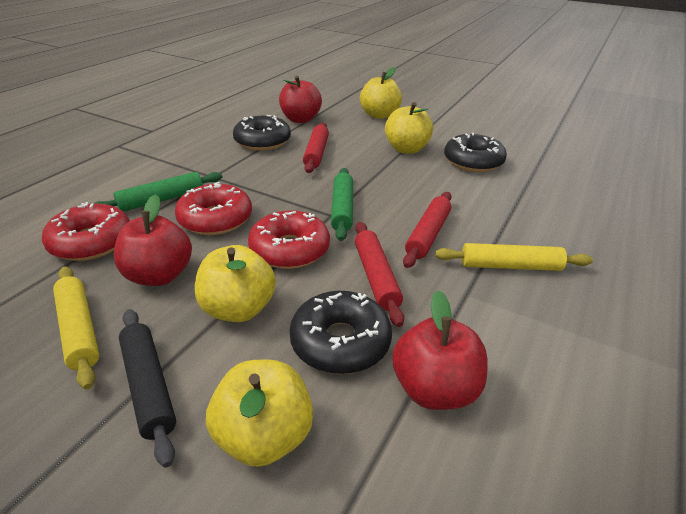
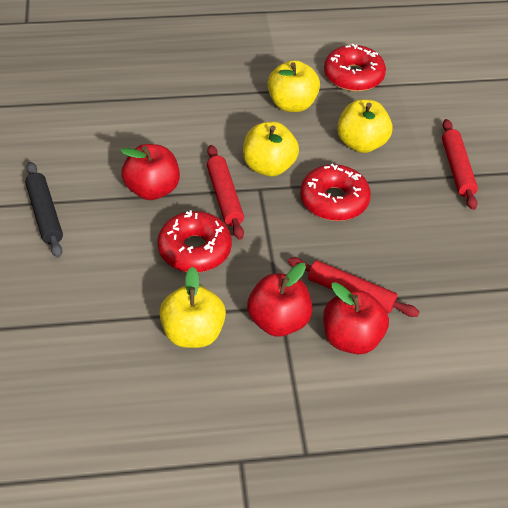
black donut: [233,115,291,151] [289,291,392,374] [444,133,507,172] = 3 -> none = 0
green rolling pin: [94,172,222,212] [331,168,353,241] = 2 -> none = 0
yellow rolling pin: [53,267,99,389] [435,243,593,271] = 2 -> none = 0

